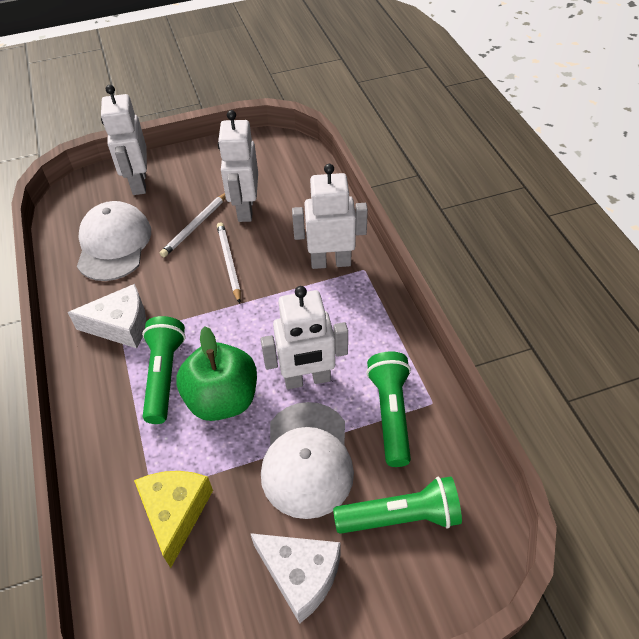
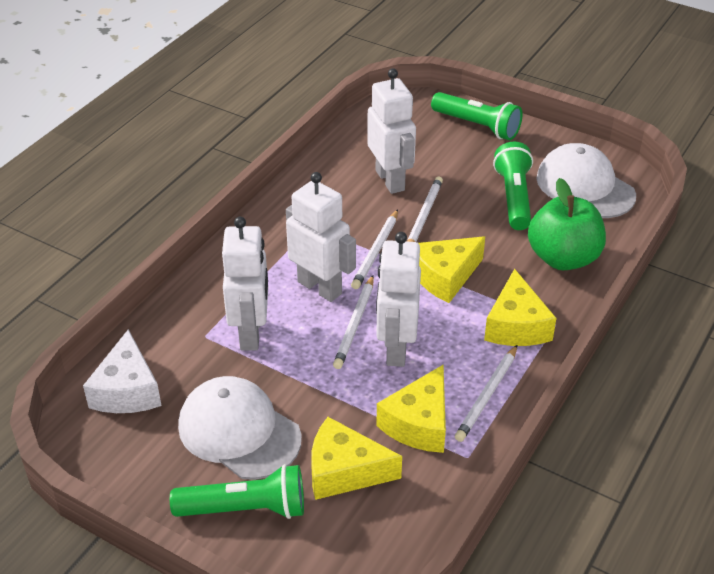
white cheese: [67,284,146,348] [250,533,341,624] = 2 -> [83,329,162,413] = 1
white pencil: [160,193,226,257] [217,222,241,304] = 2 -> [333,275,374,369] [351,209,398,289] [407,177,443,242] [455,345,518,442] = 4
yellow cheese: [134,471,213,568] = 1 -> [311,417,402,500] [376,365,446,453] [419,236,485,303] [484,269,556,346] = 4

